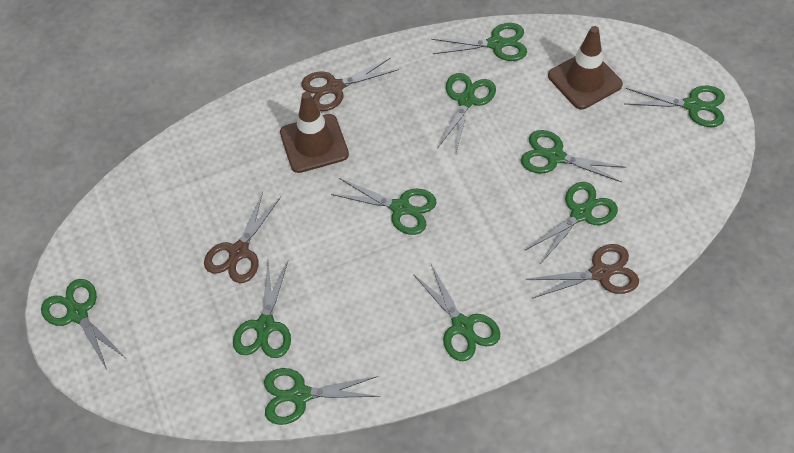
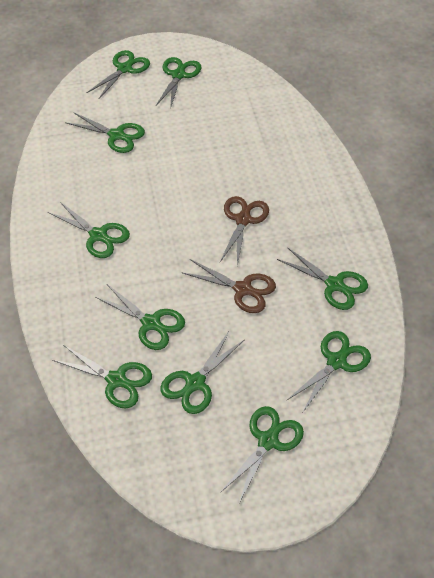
brown scissors: [204,192,281,283] [301,58,399,111] [526,244,639,298] = 3 -> [183,259,276,313] [220,196,269,266] = 2
brown traffic cone: [280,92,349,173] [548,26,623,109] = 2 -> none = 0

